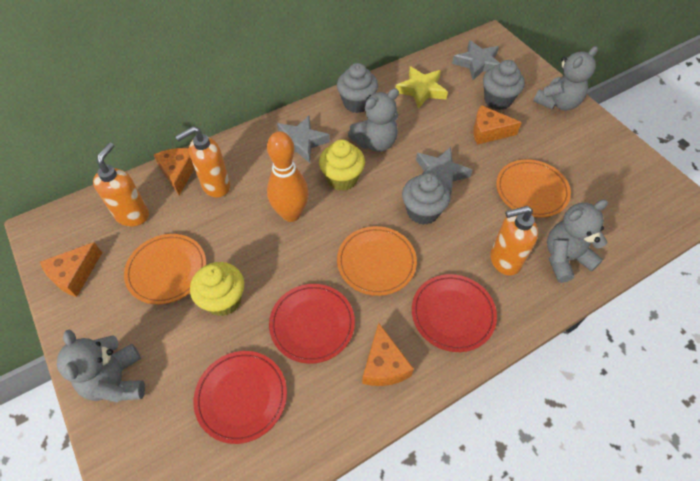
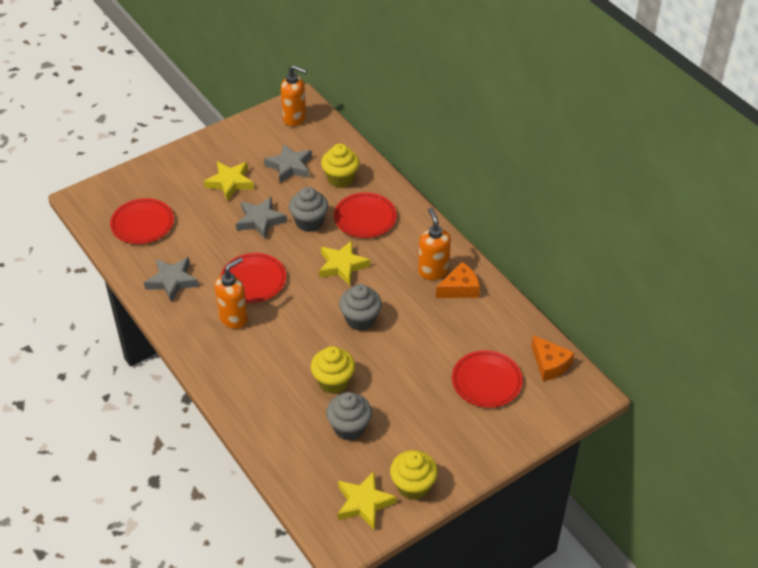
grey teddy bear: [57,329,145,402] [348,88,399,152] [534,46,598,111] [547,199,608,283] = 4 -> none = 0
orange bowling pin: [267,131,309,222] = 1 -> none = 0
orange cheese: [40,242,102,297] [154,148,194,196] [362,323,414,386] [473,105,522,145] = 4 -> [436,262,480,298] [531,335,575,381] = 2
orange plate: [124,234,206,304] [337,226,417,296] [496,159,571,218] = 3 -> none = 0
red plate: [193,351,287,444] [269,284,355,364] [412,274,497,352] = 3 -> [110,198,174,244] [221,253,286,303] [334,192,397,238] [452,350,523,408] = 4
yellow cupcake: [190,262,244,316] [319,139,365,191] = 2 -> [311,346,355,394] [321,144,360,188] [390,450,438,500] = 3
yellow star: [396,66,448,109] = 1 -> [204,161,254,201] [319,240,370,286] [338,471,397,530] = 3

